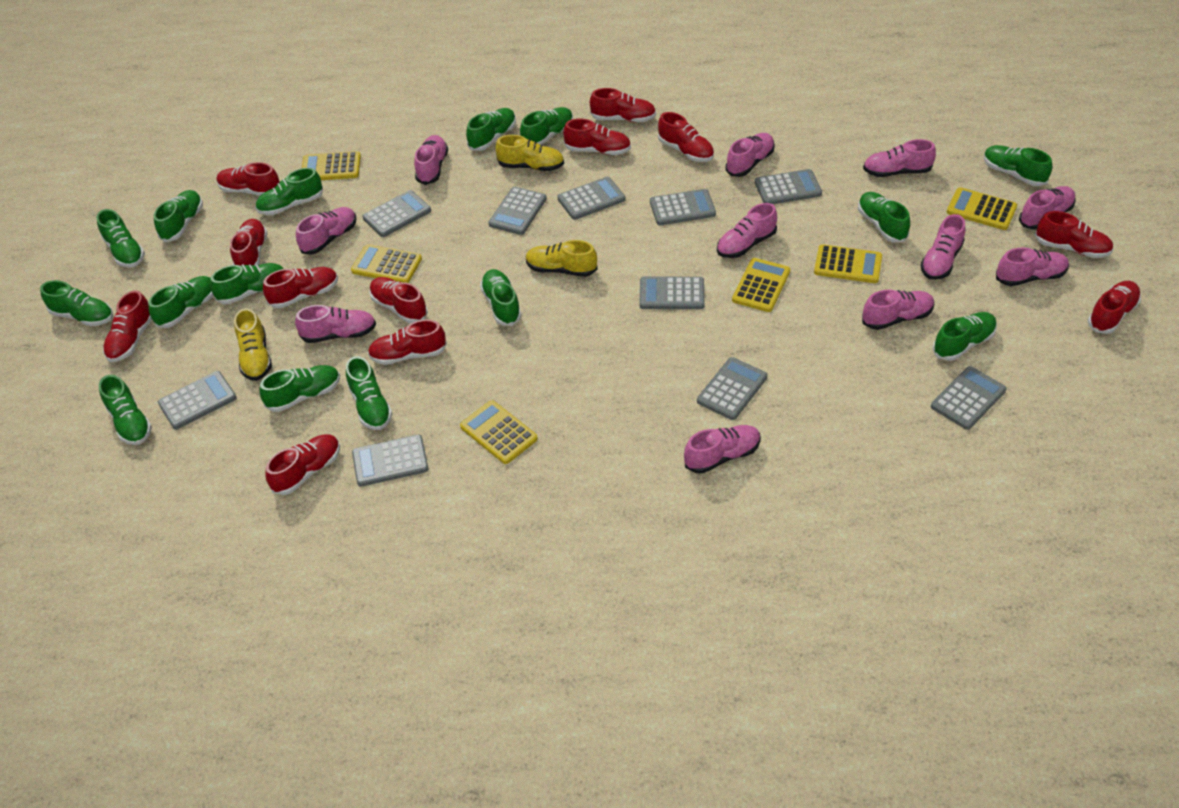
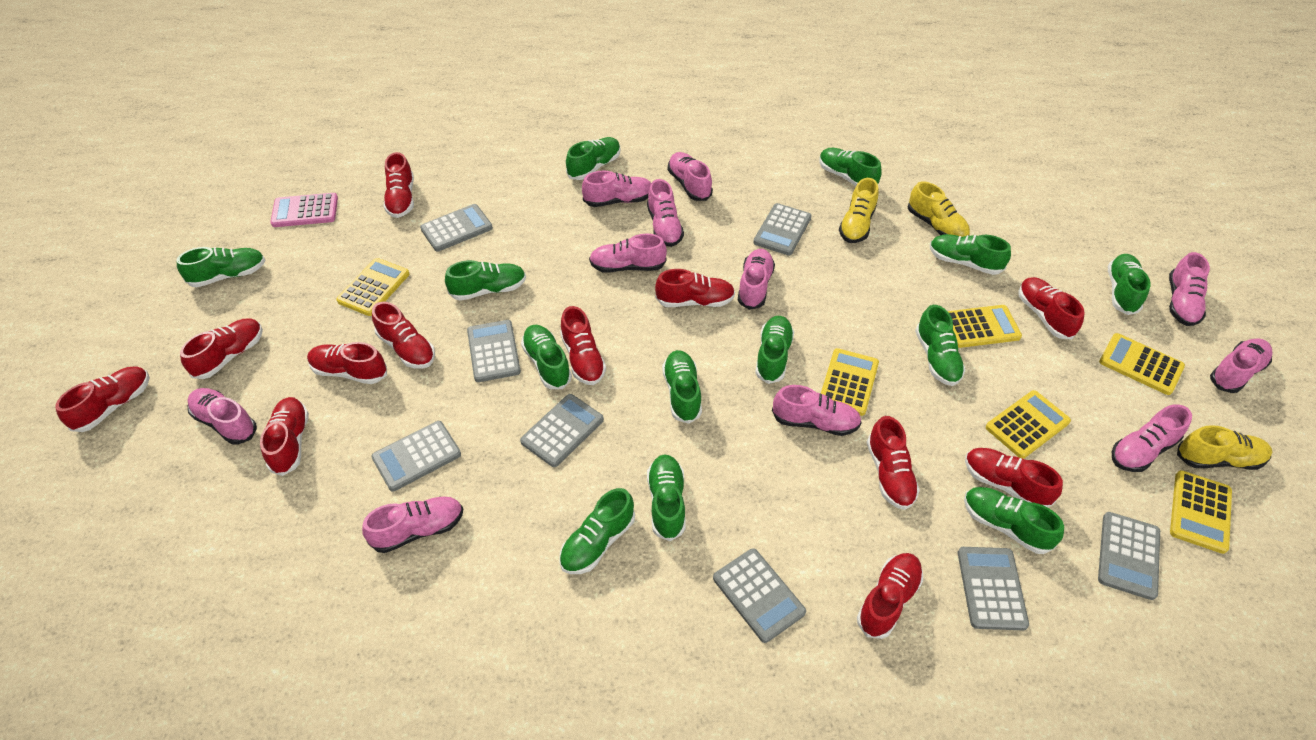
green shoe: [40,280,113,326] [96,209,145,268] [99,375,152,445] [148,276,214,328] [154,190,203,242] [210,263,284,304] [255,168,323,215] [259,365,340,412] [346,356,392,430] [466,108,516,151] [480,269,522,326] [520,107,573,145] [858,192,910,242] [932,312,997,361] [984,145,1052,186] = 15 -> [176,247,265,287] [445,260,526,301] [521,325,572,389] [559,488,635,574] [566,137,620,180] [647,454,686,541] [662,350,702,424] [755,316,794,384] [819,148,882,186] [915,305,965,386] [930,234,1011,275] [964,487,1064,554] [1108,254,1150,315] = 13
grey calculator: [158,371,237,429] [352,435,428,487] [363,190,431,237] [488,187,547,235] [557,177,626,220] [639,277,705,309] [650,189,716,225] [697,357,767,420] [755,169,822,204] [931,366,1007,430] = 10 -> [371,421,461,492] [420,204,493,252] [467,320,521,382] [520,394,604,467] [713,548,806,643] [753,203,812,255] [958,547,1029,630] [1098,512,1160,600] = 8
pink calculator: none = 0 -> [270,193,338,227] = 1

